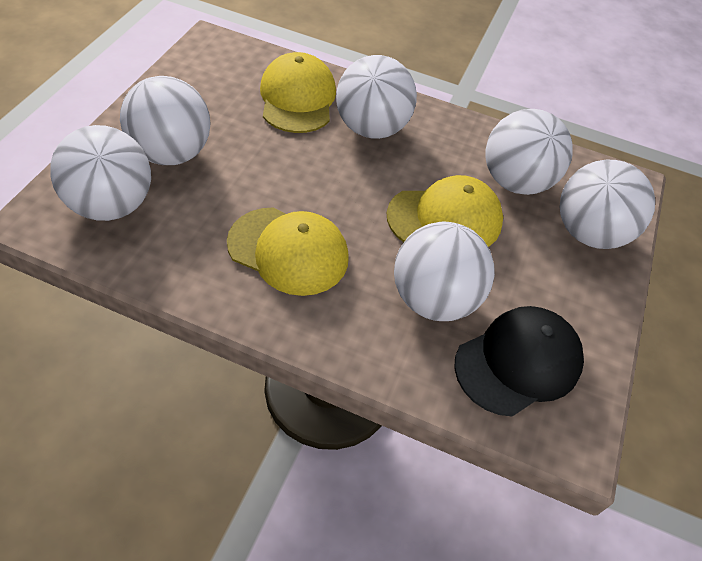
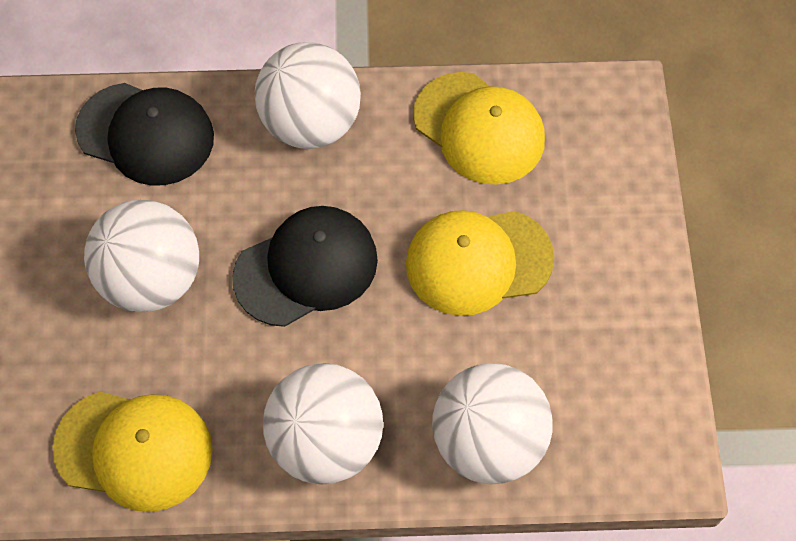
black cap: [454,306,584,417] = 1 -> [75,83,214,185] [232,206,378,327] = 2
white ball: [50,125,151,221] [120,76,210,165] [336,55,417,139] [394,222,495,321] [485,109,573,195] [560,160,655,249] = 6 -> [84,200,199,313] [255,42,361,149] [263,363,383,485] [432,363,553,484] = 4

